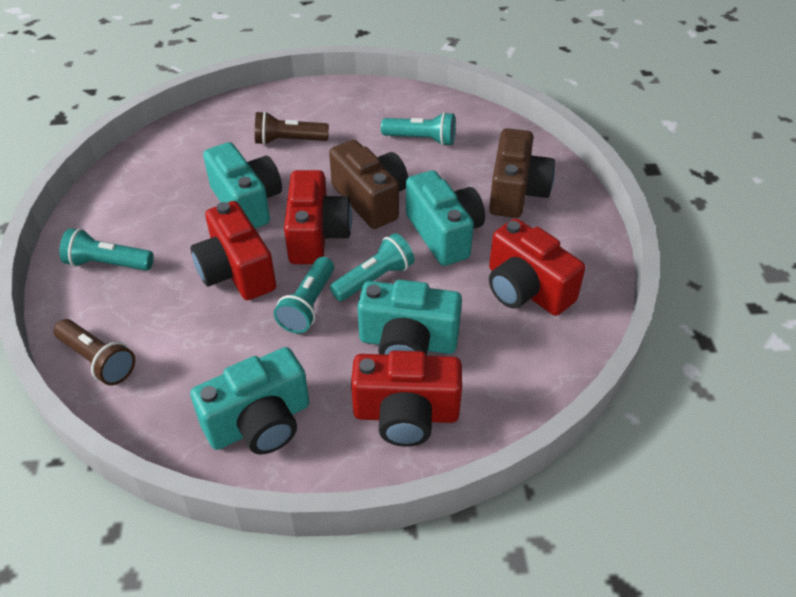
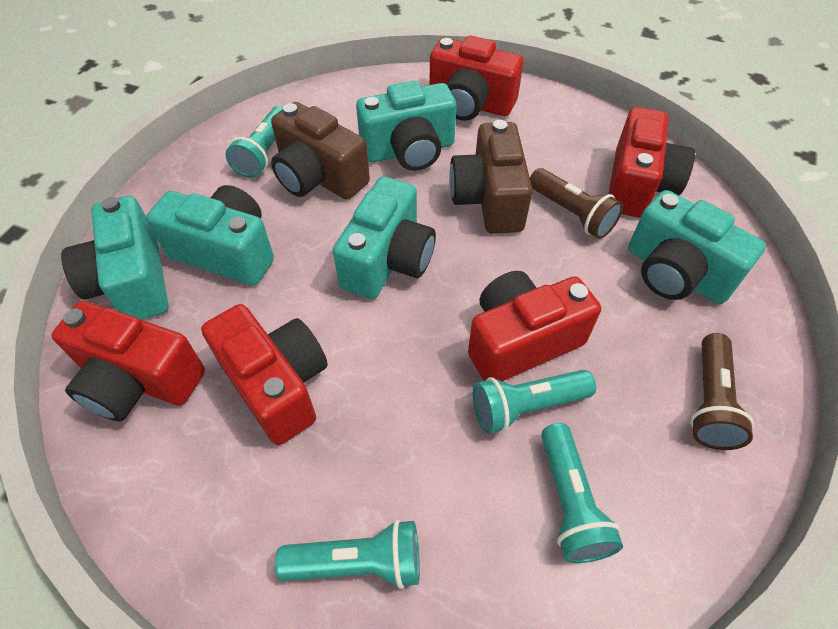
red camera: [191,201,276,300] [284,170,352,264] [351,351,462,447] [489,218,585,316] = 4 -> [52,301,205,421] [201,304,328,445] [429,36,524,121] [468,271,601,381] [608,107,695,217] = 5
turquoise camera: [190,347,309,455] [203,142,282,229] [357,280,462,356] [406,170,485,266] = 4 -> [61,196,169,320] [146,185,274,285] [333,176,436,299] [356,81,457,171] [628,190,766,304] = 5

